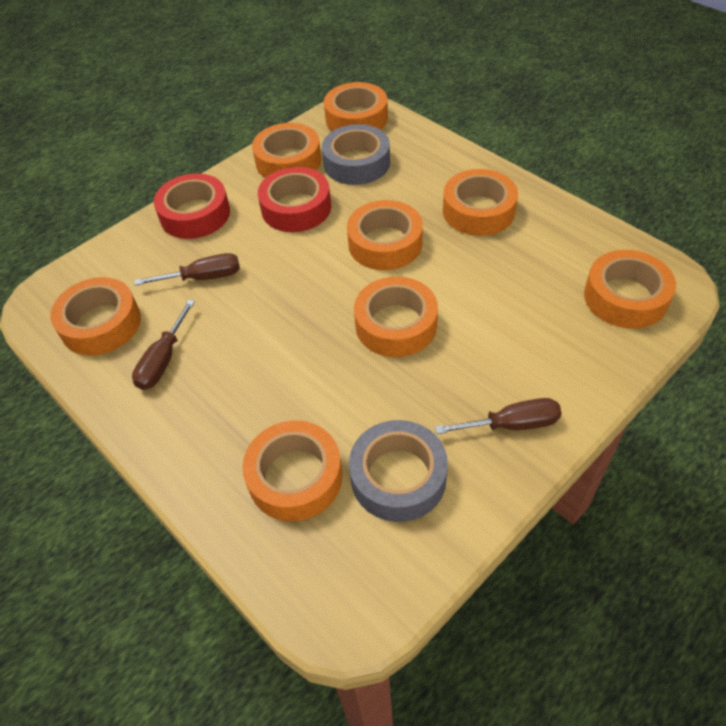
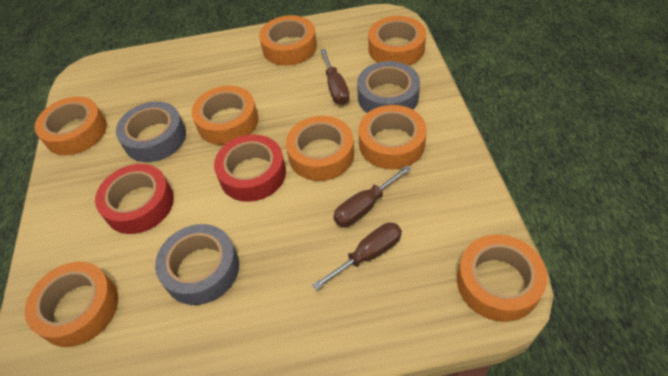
grey tape: [322,124,390,185] [349,420,448,522] = 2 -> [116,101,186,162] [155,224,239,305] [357,61,420,113] = 3

